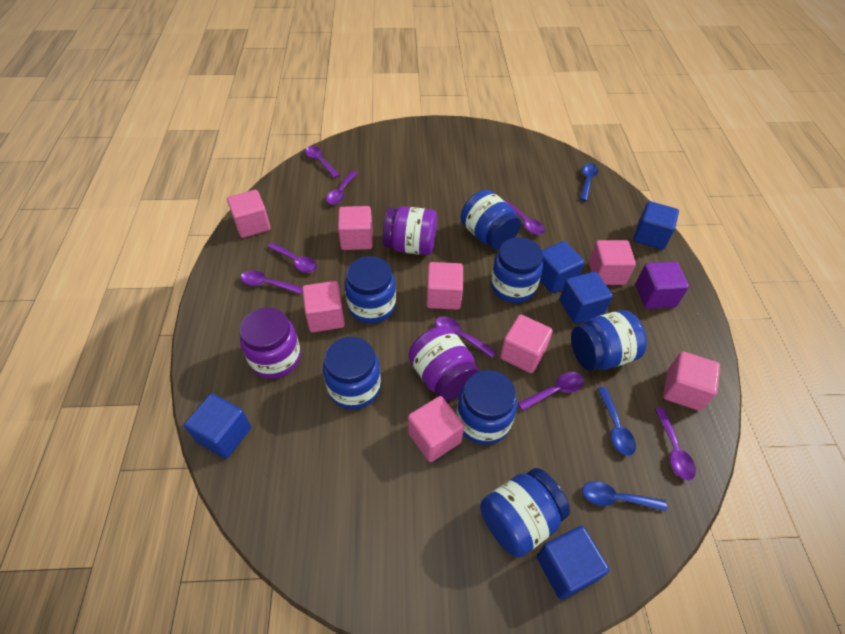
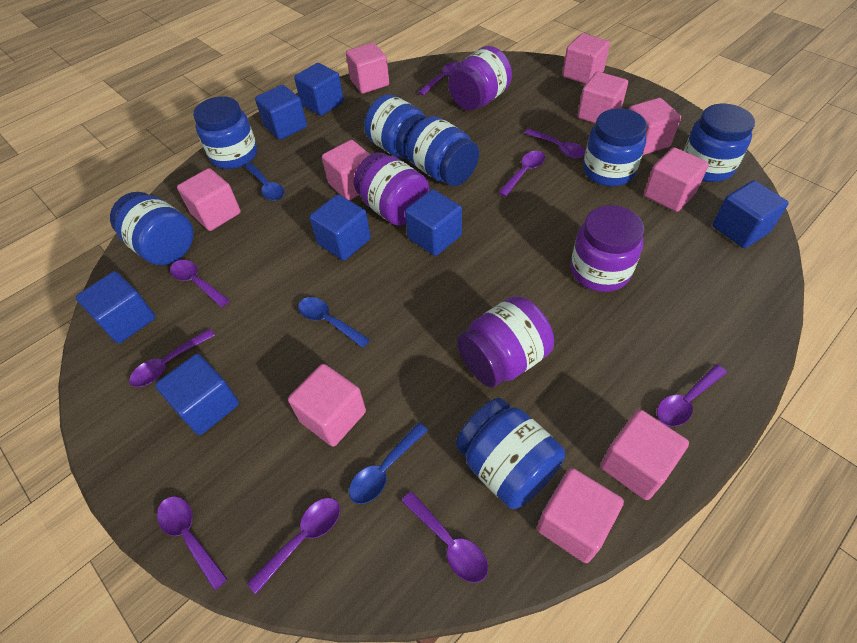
blue cube: [184,394,251,459] [536,526,609,600] [540,241,585,294] [560,271,613,324] [634,201,679,250] = 5 -> [76,271,155,344] [155,354,239,435] [255,85,307,140] [294,63,344,116] [309,194,371,261] [405,189,462,256] [712,180,789,248] = 7
pink cube: [227,190,271,238] [302,281,345,332] [338,206,373,250] [408,396,464,462] [427,262,463,310] [500,315,553,373] [589,240,636,285] [663,351,720,411] = 8 -> [177,168,241,231] [288,364,366,447] [322,140,371,201] [346,43,389,94] [537,468,624,563] [563,33,610,84] [578,72,628,124] [600,409,689,500] [629,98,681,155] [644,147,709,212] = 10
purple cube: [635,262,689,309] = 1 -> none = 0
purple jar: [239,307,301,379] [383,206,437,255] [408,326,479,401] = 3 -> [354,152,429,226] [448,46,512,111] [457,296,554,388] [571,205,644,292] = 4
purple spoon: [240,270,303,294] [268,242,317,273] [305,146,340,178] [326,171,358,205] [435,317,496,358] [505,200,545,235] [518,372,584,411] [655,407,696,480] = 8 -> [129,329,215,387] [157,496,227,591] [170,260,230,307] [247,498,340,594] [402,491,488,583] [418,62,460,96] [498,151,545,197] [525,129,585,159] [657,364,727,427] = 9

